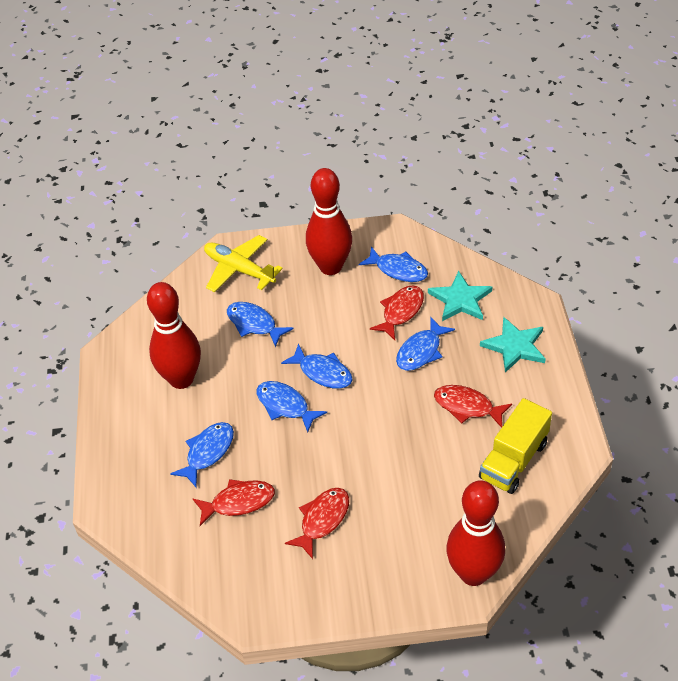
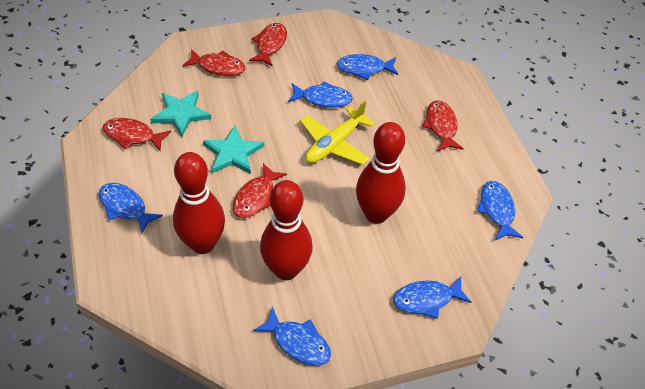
red fish: [193,479,275,526] [285,488,349,559] [370,285,424,340] [434,385,512,428] = 4 -> [102,118,171,151] [182,49,246,76] [233,163,287,218] [249,23,287,67] [422,100,464,151] = 5
yellow truck: [479,398,552,494] = 1 -> none = 0

